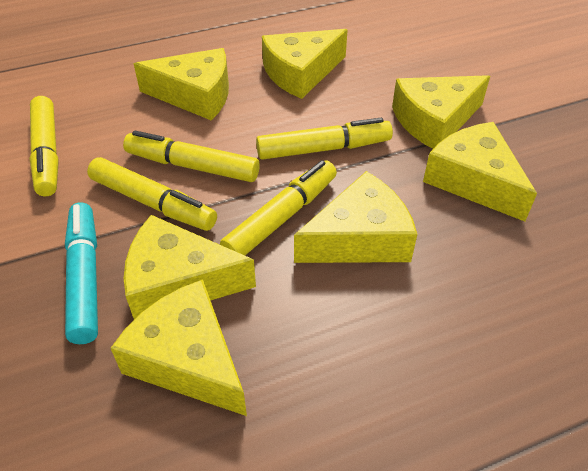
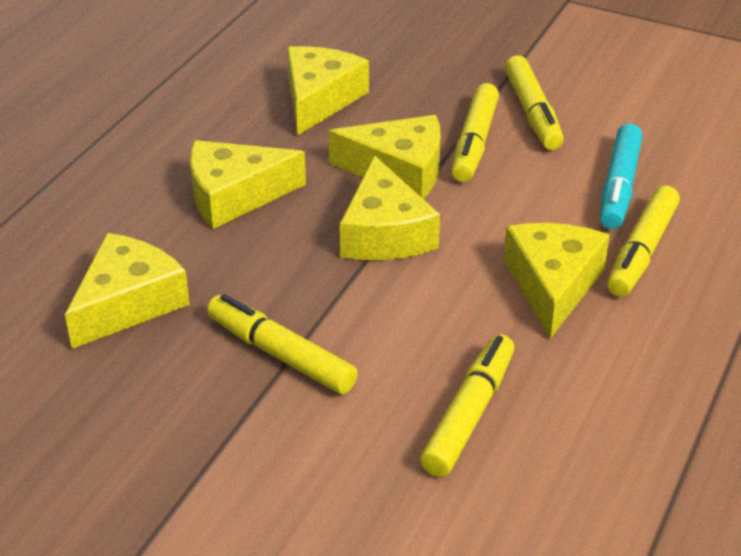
yellow cheese: [111,279,247,416] [124,215,256,319] [134,48,229,120] [262,29,348,99] [294,171,417,263] [392,75,490,149] [423,122,537,221] = 7 -> [65,233,190,349] [190,140,306,229] [287,46,369,135] [329,115,441,199] [340,155,440,260] [504,223,610,339] = 6

